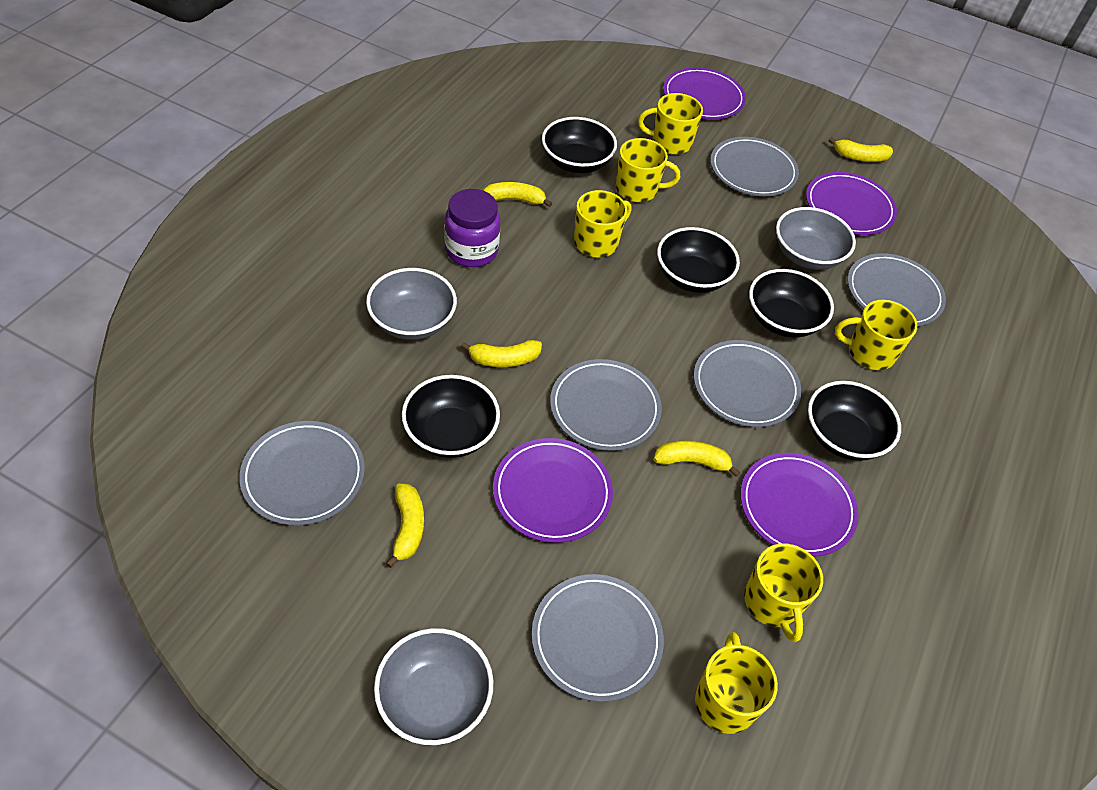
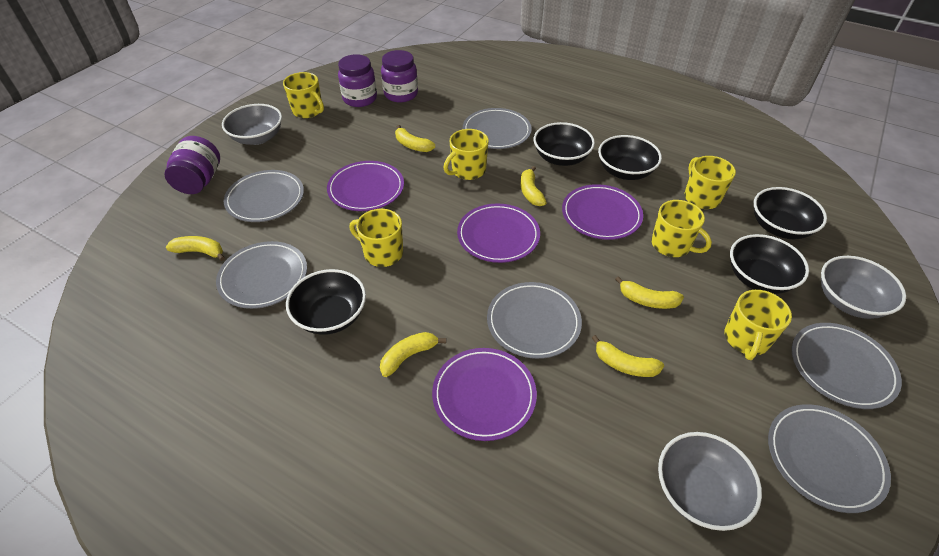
purple jar: [444,189,500,267] = 1 -> [164,136,220,194] [338,54,377,107] [381,50,418,102] = 3
yellow banana: [386,483,424,568] [461,340,542,367] [483,182,552,207] [653,440,740,477] [828,137,893,162] = 5 -> [166,236,225,261] [380,332,446,377] [395,125,435,152] [520,166,547,206] [592,335,664,377] [615,276,684,309] = 6

